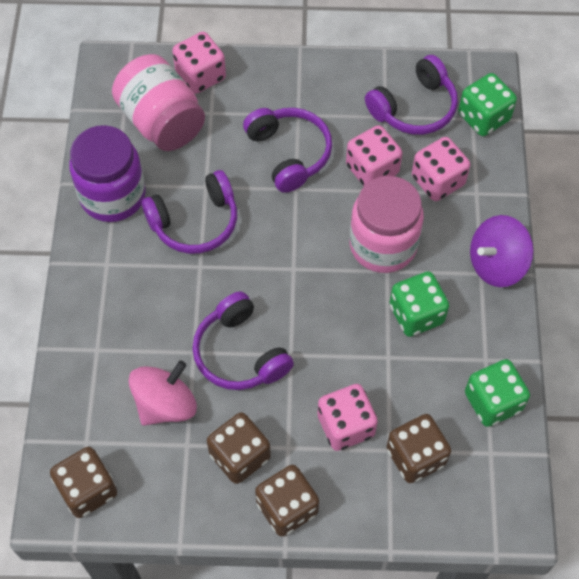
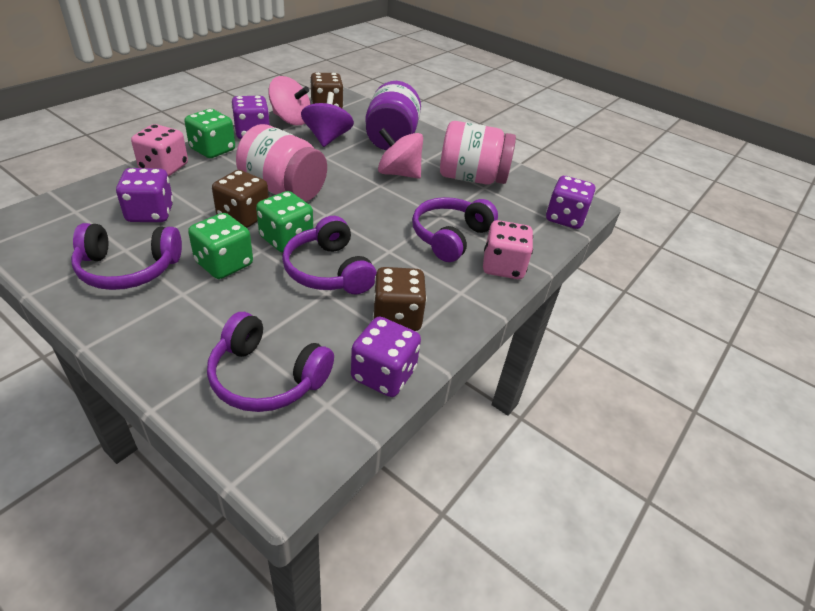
brown dice: [50,447,117,518] [207,412,271,484] [255,465,319,536] [386,414,451,483] = 4 -> [212,170,269,228] [310,73,344,108] [373,267,427,331] = 3
pink dice: [172,32,226,94] [318,384,378,451] [346,125,402,186] [412,137,470,201] = 4 -> [131,124,188,176] [483,220,533,279] = 2
pink spinning top: [129,360,197,426] = 1 -> [268,76,311,126] [378,128,423,179] = 2
purple dice: none = 0 -> [116,168,173,222] [231,96,270,139] [351,317,421,397] [546,176,595,229] = 4

